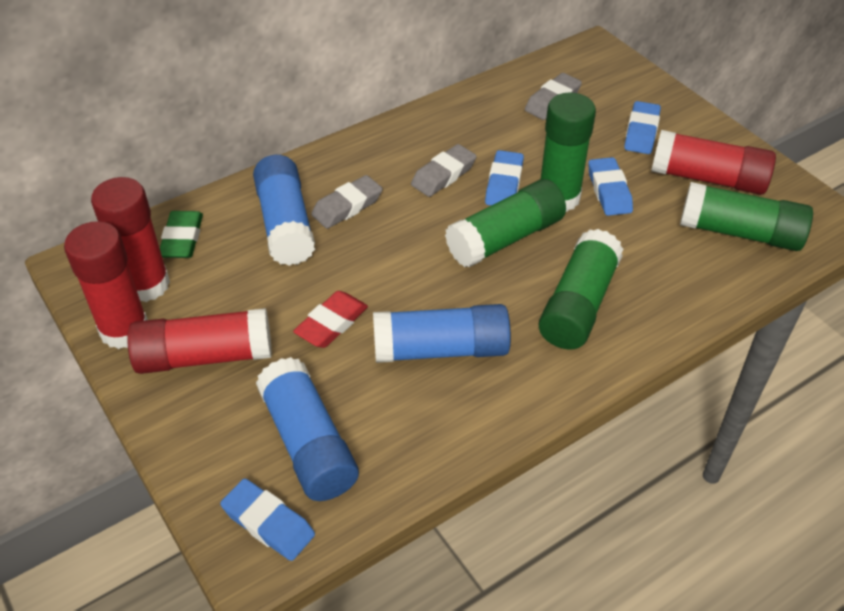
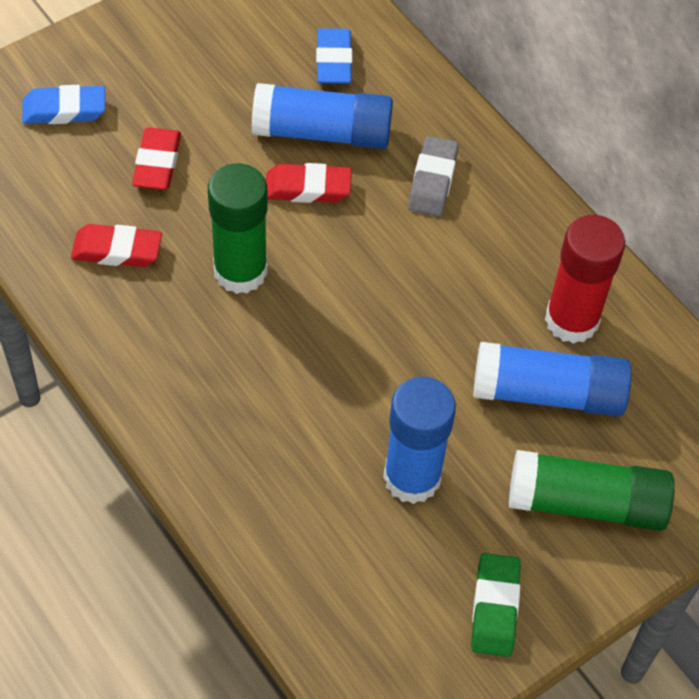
blue eraser: [220,478,315,561] [485,150,524,205] [588,157,633,216] [624,101,661,154] = 4 -> [22,85,105,124] [316,28,352,84] = 2
green glue stick: [445,179,566,267] [539,229,623,350] [541,92,596,212] [680,182,813,251] = 4 -> [208,164,268,294] [509,450,675,531] = 2
grey eraser: [311,175,383,229] [411,144,477,197] [525,73,582,120] = 3 -> [408,136,458,217] = 1
red eraser: [293,291,368,348] = 1 -> [71,224,162,267] [132,127,181,190] [266,163,352,203] = 3
red glue stick: [64,221,148,349] [91,177,170,302] [127,308,272,374] [651,130,776,195] = 4 -> [545,215,625,344] = 1

